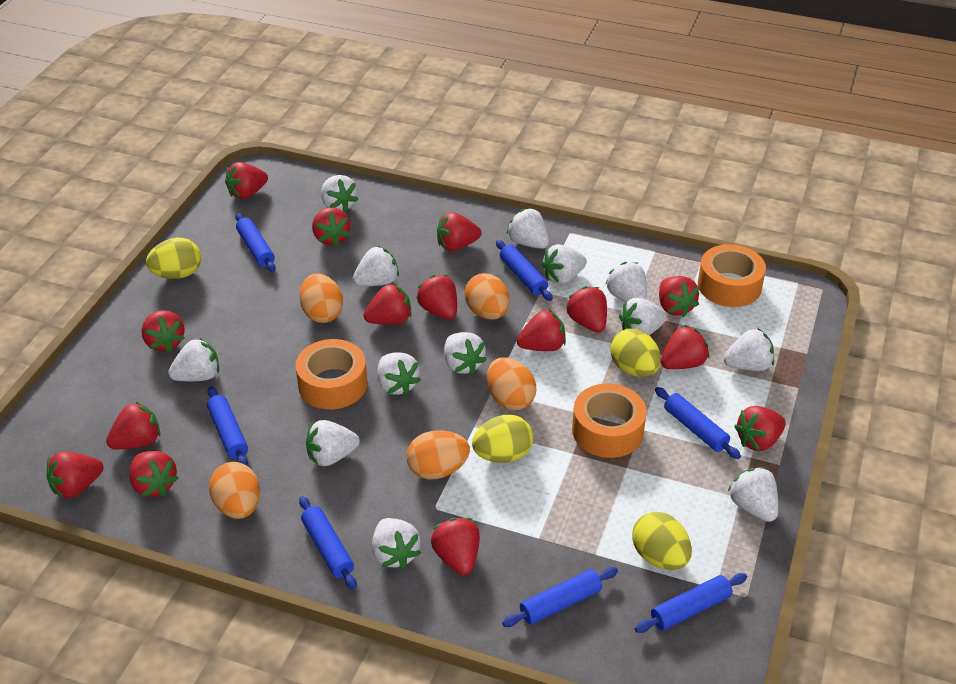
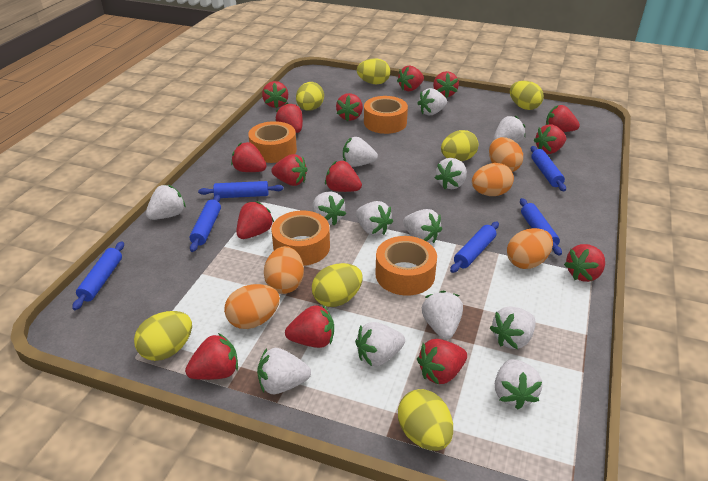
blue rolling pin: [207,387,248,466] [235,213,276,272] [299,496,357,590] [496,240,553,301] [502,567,618,627] [635,573,747,633] [655,387,741,459] = 7 -> [72,241,124,310] [190,195,221,252] [198,181,284,198] [450,222,499,273] [520,198,562,256] [531,146,566,191] = 6
orange tape: [295,339,367,409] [572,384,647,458] [698,244,766,307] = 3 -> [248,121,297,163] [271,211,330,266] [364,96,408,134] [375,236,437,296] = 4
yellow egg: [146,238,201,279] [472,415,533,463] [610,329,661,377] [632,512,692,570] = 4 -> [134,311,192,361] [296,82,324,110] [312,263,363,307] [357,58,390,84] [398,389,453,451] [441,130,478,161] [510,81,544,110] = 7

